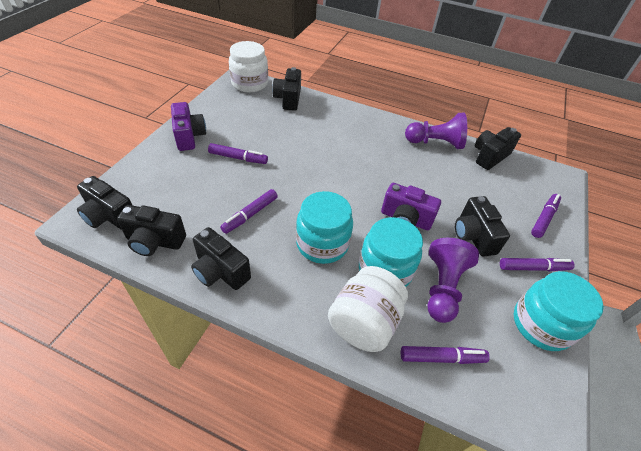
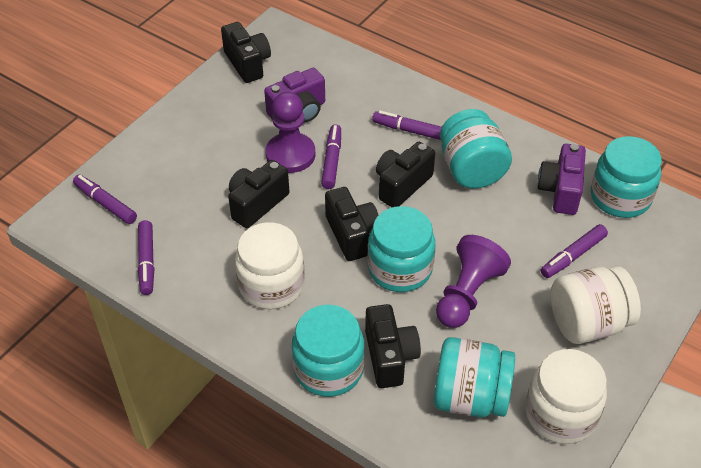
black camera: [77,176,132,230] [117,205,186,256] [191,227,251,290] [272,67,301,111] [455,196,510,257] [475,127,521,170] = 6 -> [221,22,271,83] [228,160,289,228] [325,187,378,261] [365,304,421,388] [376,142,435,207] = 5
turquoise jar: [296,191,353,264] [359,217,423,287] [513,271,604,351] = 3 -> [292,304,365,397] [367,206,435,292] [434,337,515,418] [440,109,512,188] [591,136,662,218] = 5
white jar: [229,41,268,92] [328,266,408,352] = 2 -> [235,222,305,310] [525,349,607,444] [551,266,641,344] = 3

